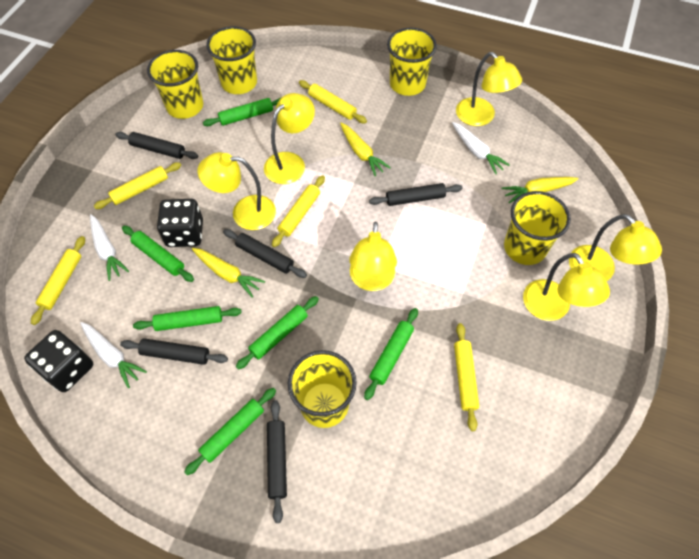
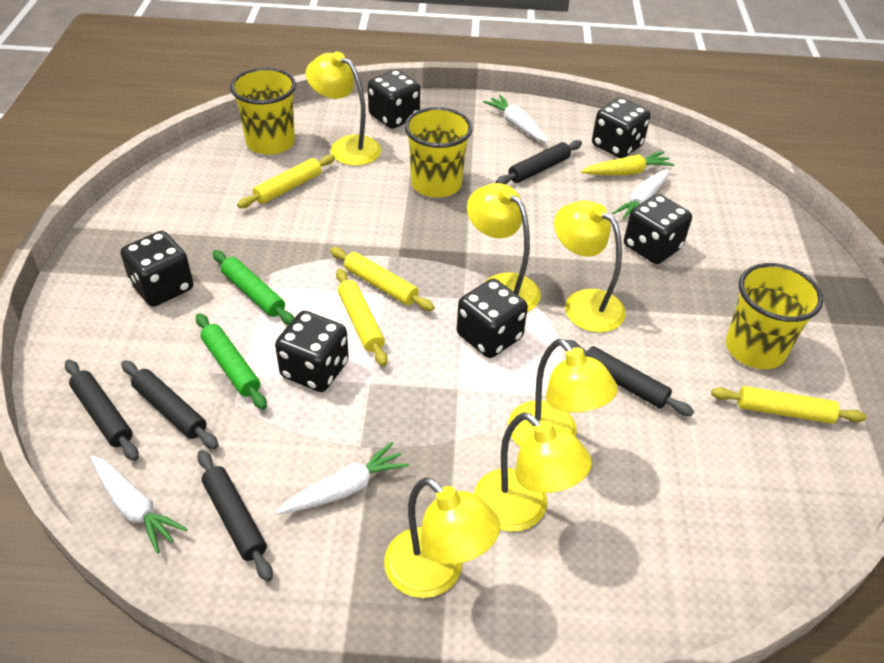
black dice: [24,330,93,392] [157,199,203,247] = 2 -> [120,231,193,307] [275,311,349,392] [368,70,420,129] [457,279,528,358] [592,98,651,158] [624,194,692,264] = 6
green rolling pin: [122,226,194,282] [133,306,242,331] [184,388,276,475] [203,97,282,126] [236,296,319,370] [364,308,418,400] = 6 -> [196,313,267,410] [213,250,294,325] = 2
white carrot: [80,322,147,388] [90,214,129,281] [452,122,510,174] = 3 -> [90,455,187,553] [276,442,409,514] [483,95,548,143] [612,169,669,219] = 4
yellow carrot: [192,248,265,298] [340,123,391,176] [501,177,579,203] = 3 -> [581,151,674,175] = 1
yellow cup: [147,50,203,119] [206,26,257,94] [288,350,357,428] [387,28,437,96] [504,191,571,265] = 5 -> [230,67,296,155] [404,107,473,198] [726,263,823,369] = 3
yellow rolling pin: [31,236,85,325] [94,162,181,209] [272,175,325,247] [299,80,367,123] [454,323,479,431] = 5 -> [237,155,335,208] [330,247,435,311] [336,269,387,366] [711,386,867,424] = 4

